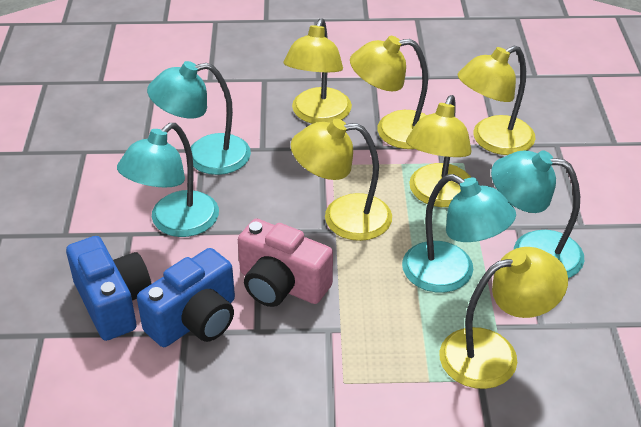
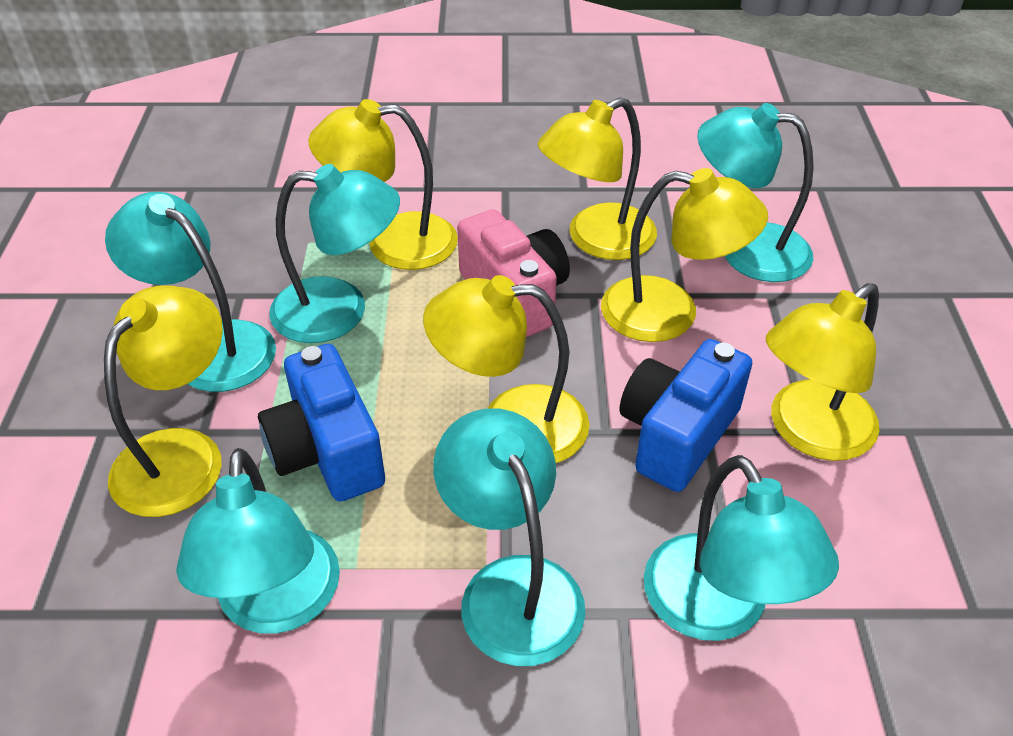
turquoise lamp: [117,123,219,237] [147,61,251,175] [402,174,516,293] [491,150,584,278] = 4 -> [105,192,276,392] [176,448,340,634] [269,164,400,343] [433,408,585,666] [644,455,839,641] [697,103,814,282] = 6

